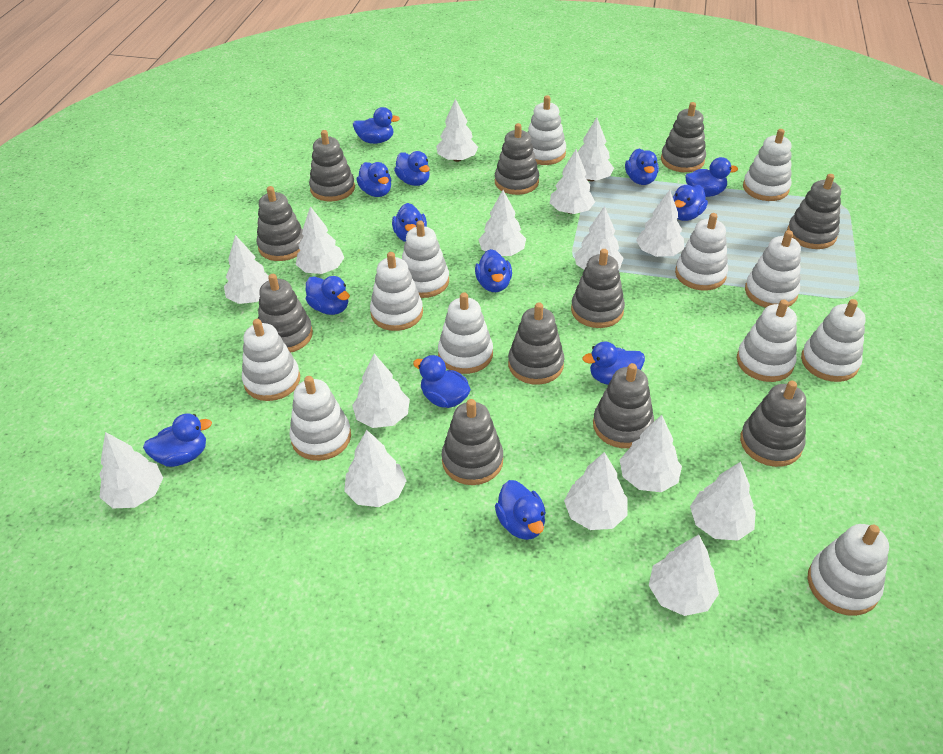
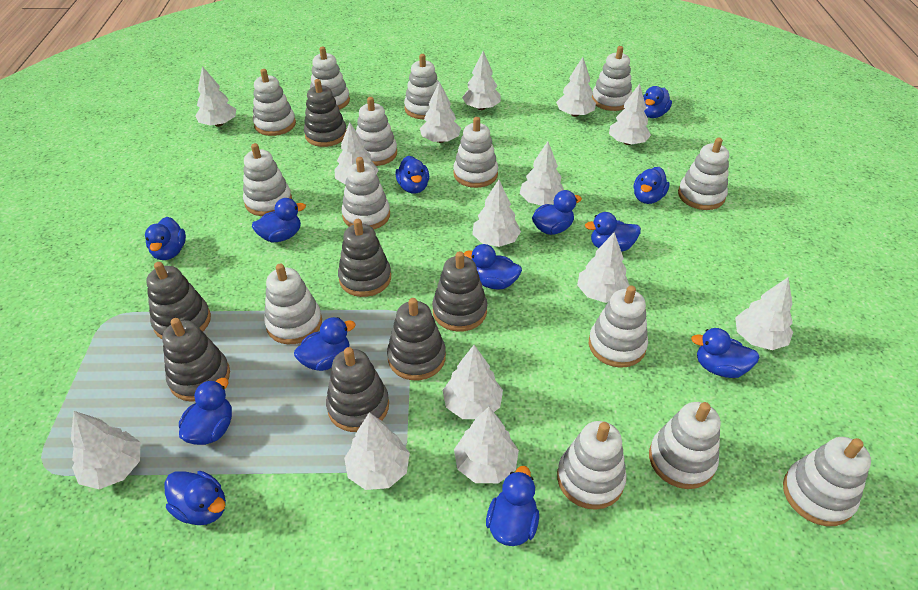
grey stacking toy: [256,186,304,261] [258,274,313,353] [309,130,355,202] [441,399,503,485] [495,123,539,195] [508,302,564,385] [571,249,625,328] [593,363,654,448] [661,102,706,172] [740,381,806,467] [787,174,841,249] = 11 -> [146,262,211,339] [162,318,230,402] [304,79,346,147] [326,347,389,432] [338,219,391,297] [387,298,446,380] [432,251,487,332] = 7
white stacking toy: [242,319,300,401] [289,376,351,461] [370,252,423,331] [402,221,449,298] [438,292,493,374] [527,96,566,165] [675,213,728,291] [737,299,797,382] [743,129,792,201] [745,230,801,308] [801,299,866,382] [807,524,889,616] = 12 -> [243,143,292,216] [253,69,296,136] [264,264,322,344] [310,46,350,110] [342,157,390,229] [356,97,397,166] [404,54,439,119] [453,117,498,188] [557,421,626,510] [589,285,648,368] [592,46,632,111] [649,402,720,489] [678,137,729,210] [783,437,871,526] = 14
white tree: [99,432,163,508] [224,235,269,304] [296,206,344,274] [344,430,407,507] [352,354,410,428] [436,99,478,162] [478,190,526,256] [550,149,595,214] [564,452,628,530] [575,206,624,270] [578,118,614,181] [620,415,682,492] [636,190,684,257] [649,535,719,616] [690,462,756,541] = 15 -> [71,411,141,489] [195,66,236,127] [334,122,379,184] [344,412,410,490] [420,82,461,143] [442,345,503,419] [454,407,519,483] [462,51,501,110] [472,180,521,247] [520,142,564,206] [556,57,596,117] [577,232,630,303] [609,84,651,145] [735,277,793,350] = 14

